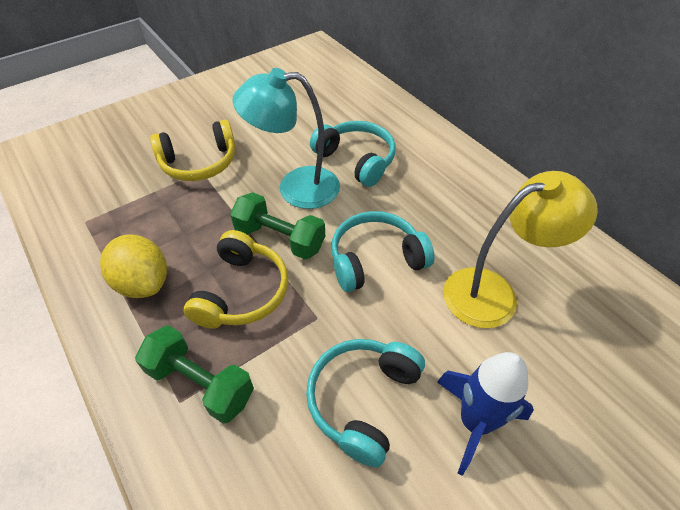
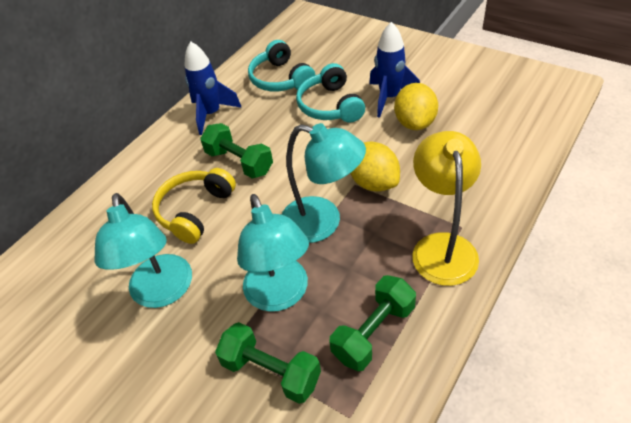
blue rocket: [437,352,534,476] = 1 -> [184,41,242,135] [369,22,420,118] = 2
green dumbbell: [135,325,254,424] [230,192,325,259] = 2 -> [200,123,273,179] [215,322,321,404] [329,275,416,371] = 3
turquoise headphones: [306,339,425,468] [310,121,396,187] [331,211,435,292] = 3 -> [248,40,315,91] [296,63,365,123] = 2
turquoise lamp: [233,68,340,209] = 1 -> [94,193,192,308] [237,194,309,312] [282,123,366,243] = 3
yellow headphones: [150,120,235,181] [183,230,288,329] = 2 -> [152,168,236,244] = 1
yellow lemon: [100,234,167,298] = 1 -> [350,141,400,192] [394,83,438,130] = 2

